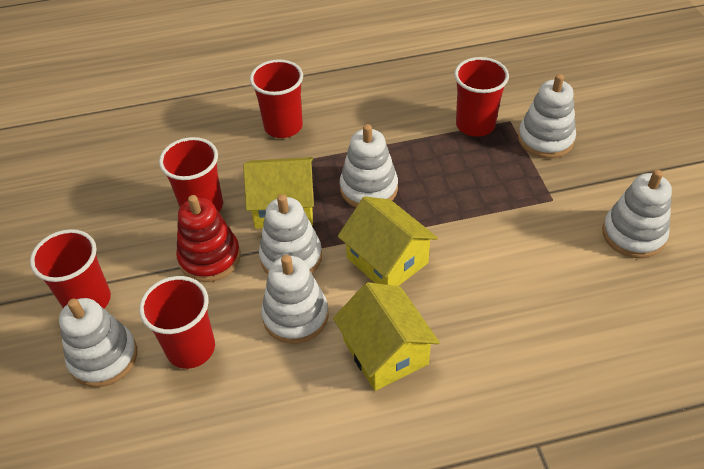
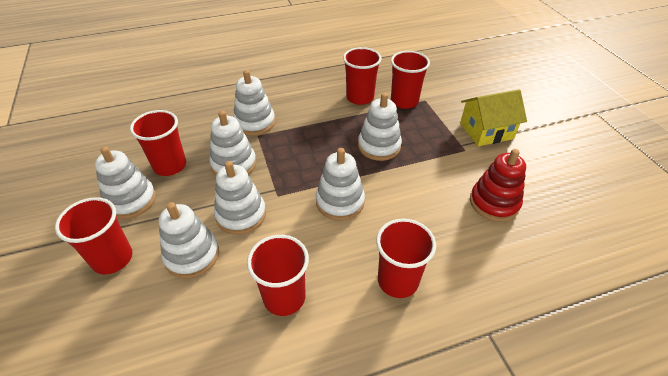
red cup: [30,229,111,308] [139,276,215,369] [159,137,223,212] [250,60,303,138] [454,57,509,137] = 5 -> [55,197,133,275] [130,110,186,176] [247,235,309,316] [343,47,382,105] [376,219,436,298] [391,51,430,109] = 6
white stacking toy: [59,298,137,387] [259,194,322,274] [261,255,329,344] [340,124,398,207] [518,74,576,158] [602,170,672,258] = 6 -> [95,146,156,219] [159,202,219,279] [209,111,256,175] [214,161,266,235] [233,70,275,136] [316,148,365,221] [358,93,402,161] = 7
yellow house: [243,157,314,229] [333,282,440,391] [338,197,438,286] = 3 -> [460,89,527,146] = 1

